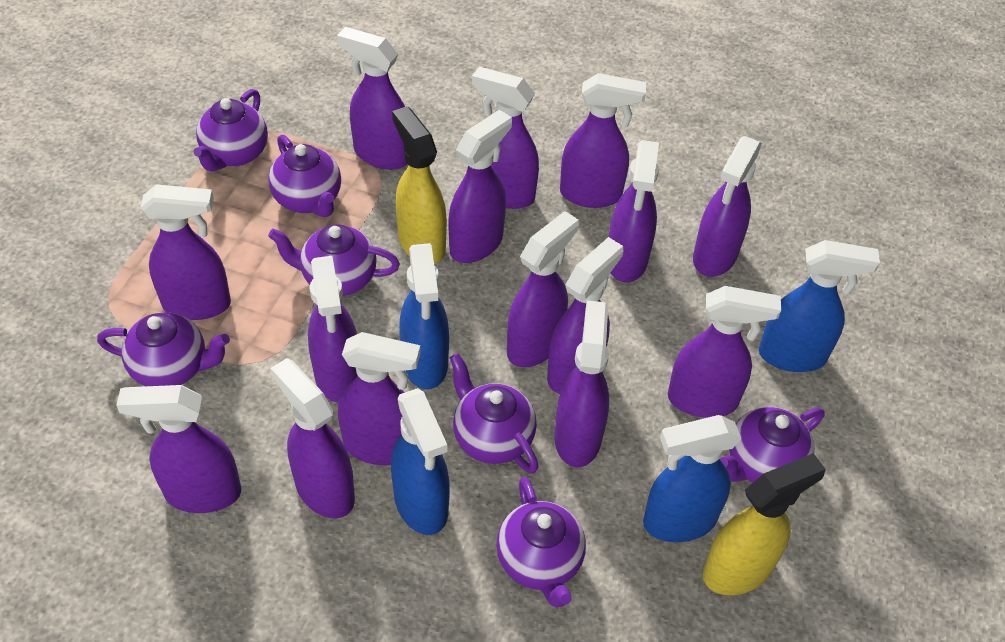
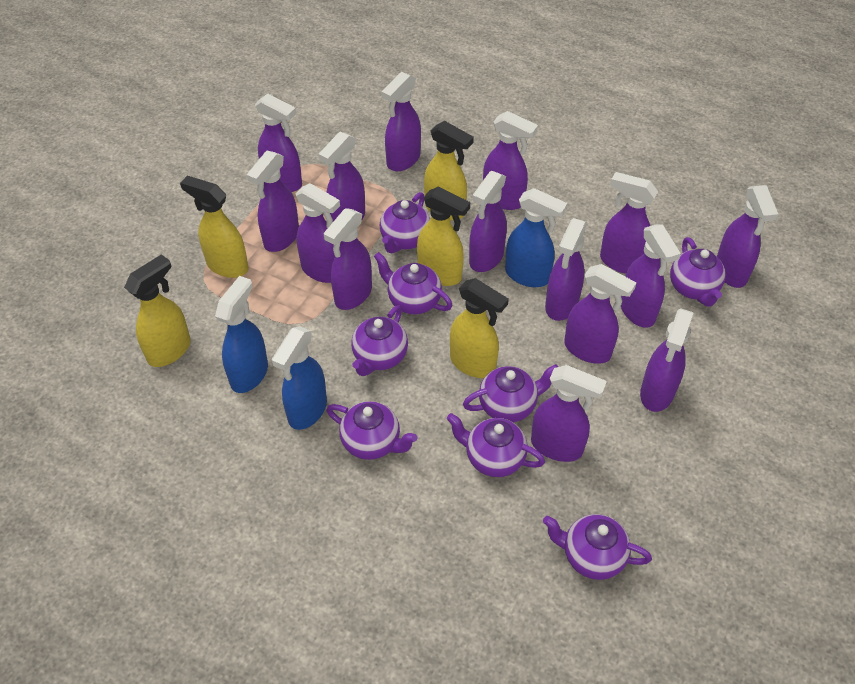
blue spray bottle: [391,388,449,535] [399,243,449,389] [643,415,742,542] [759,240,880,372] = 4 -> [215,276,268,393] [272,327,327,430] [505,188,567,287] = 3
purple teapot: [97,312,230,386] [194,89,268,172] [268,135,341,217] [268,224,400,296] [450,353,539,473] [496,477,586,608] [720,407,825,483] = 7 -> [326,401,417,460] [351,305,408,376] [374,252,452,314] [380,192,430,253] [447,413,545,477] [463,364,558,422] [543,514,652,580] [670,237,726,307] = 8
yellow spray bottle: [392,106,447,264] [703,453,826,595] = 2 -> [124,254,191,367] [180,176,249,278] [417,187,470,286] [424,121,474,220] [450,278,509,378] = 5

